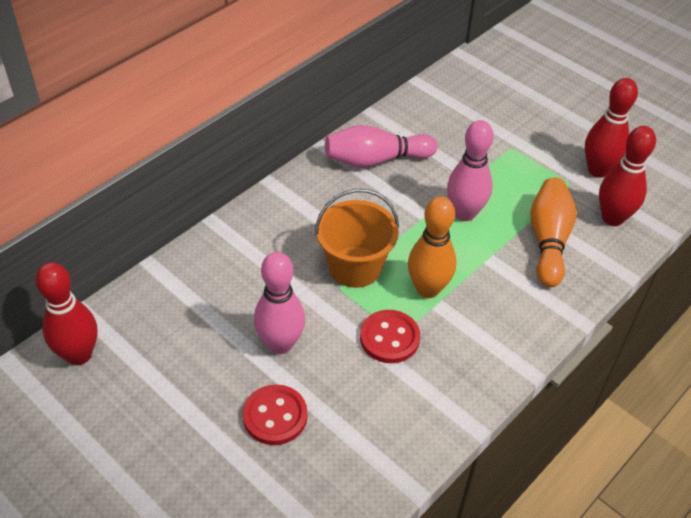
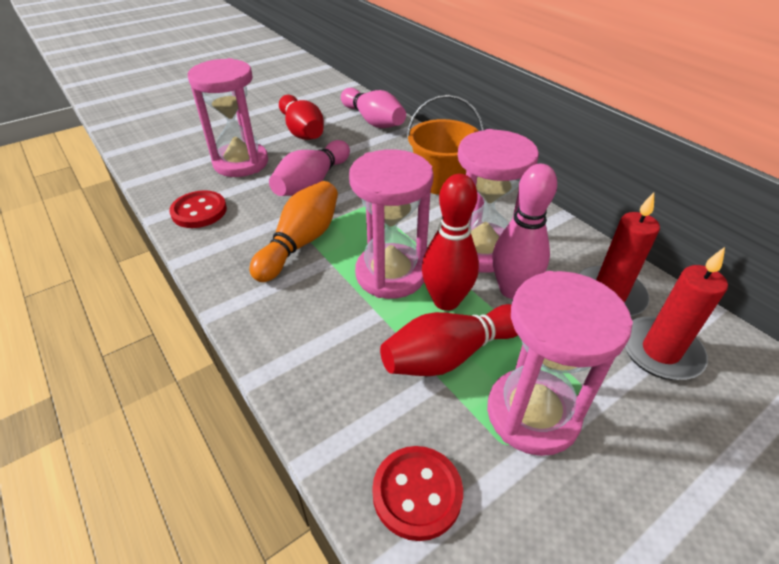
orange bowling pin: [408,196,457,298] [530,177,576,287] = 2 -> [250,181,338,282] = 1
pink hourglass: none = 0 -> [188,58,268,177] [349,149,434,299] [458,129,539,273] [487,271,633,456] = 4
red candle: none = 0 -> [578,192,660,316] [625,247,728,380] = 2

